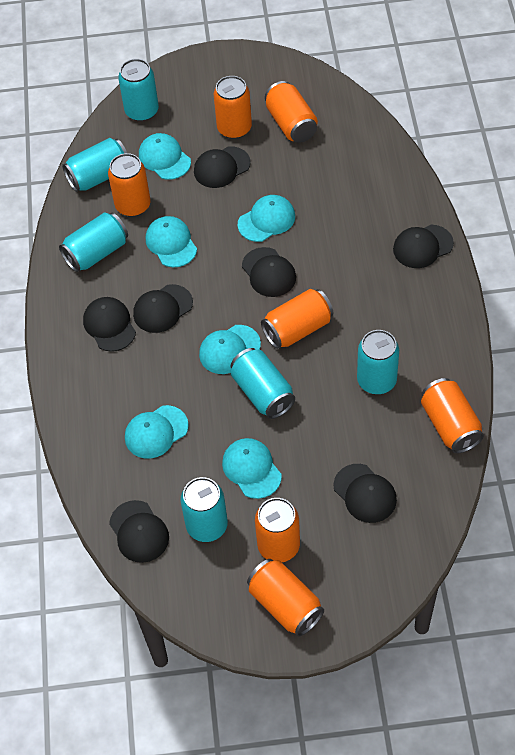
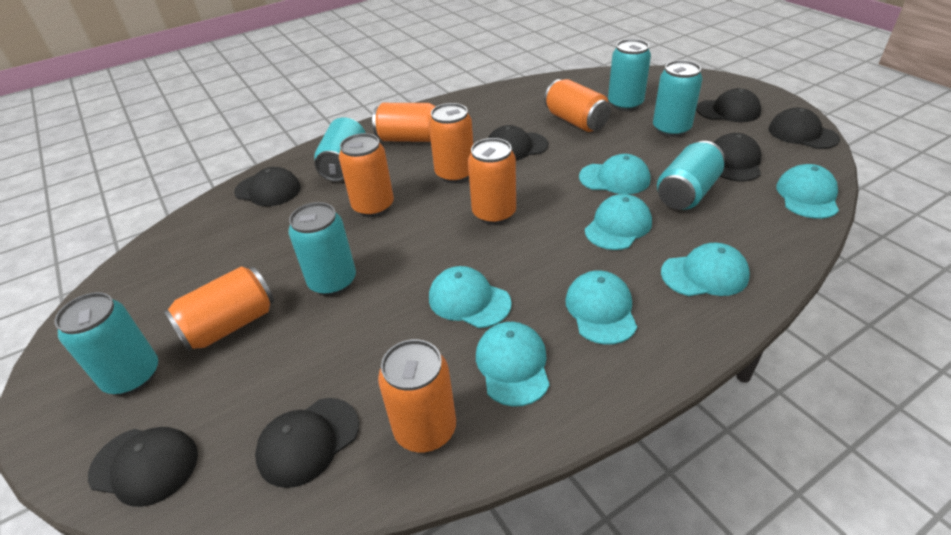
turquoise cap: [125,405,189,459] [139,133,191,180] [146,216,197,267] [199,325,261,374] [222,438,282,499] [238,195,295,242] = 6 -> [429,266,512,328] [476,322,550,407] [565,270,637,345] [579,154,650,194] [585,194,652,250] [661,243,750,296] [776,164,839,219] = 7

